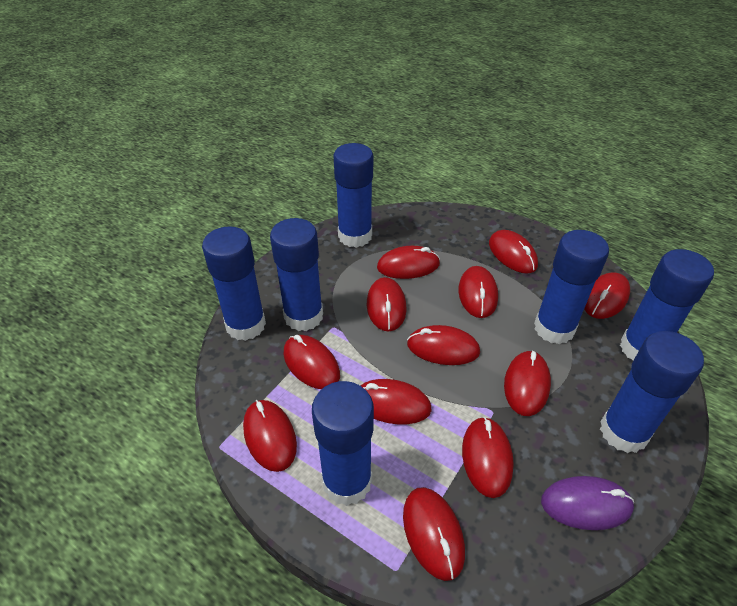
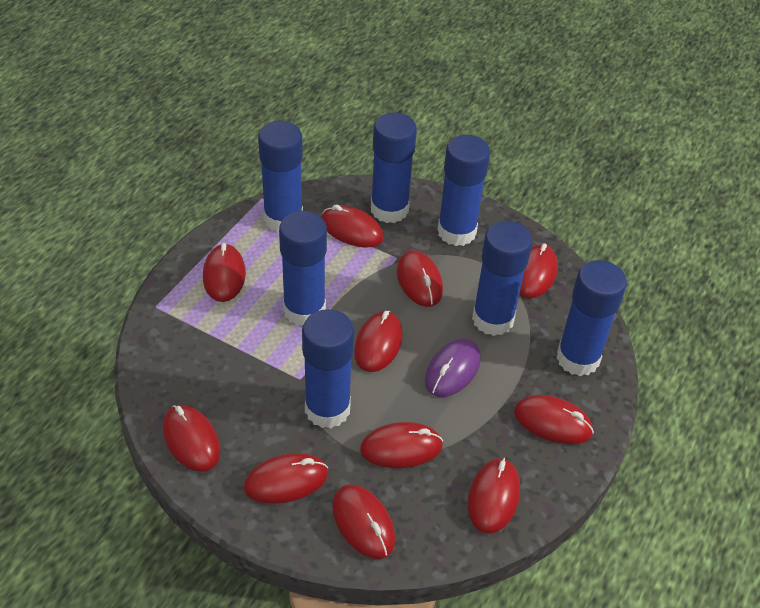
red mouse: [243,400,297,472] [283,335,340,389] [361,379,432,424] [367,277,406,331] [377,246,440,279] [403,487,465,581] [407,325,480,365] [459,266,498,318] [462,416,514,498] [489,230,538,274] [504,351,551,416] [584,272,630,319] = 12 -> [163,405,220,472] [203,243,246,302] [244,453,328,504] [321,204,384,248] [332,484,395,559] [354,311,403,372] [360,422,443,468] [397,250,443,307] [468,458,520,534] [514,395,594,444] [519,243,558,298] = 11

